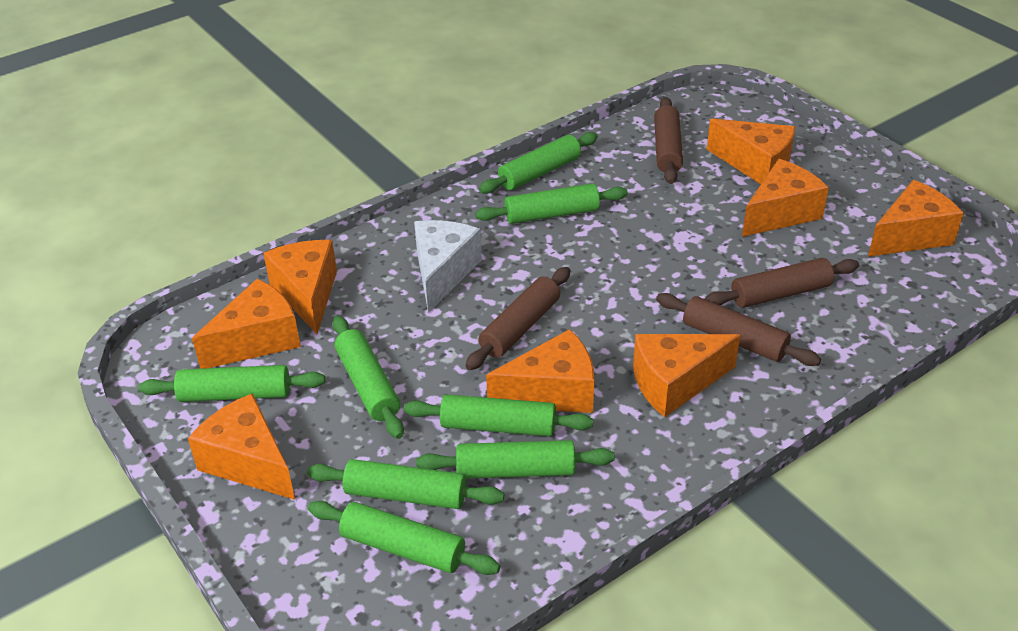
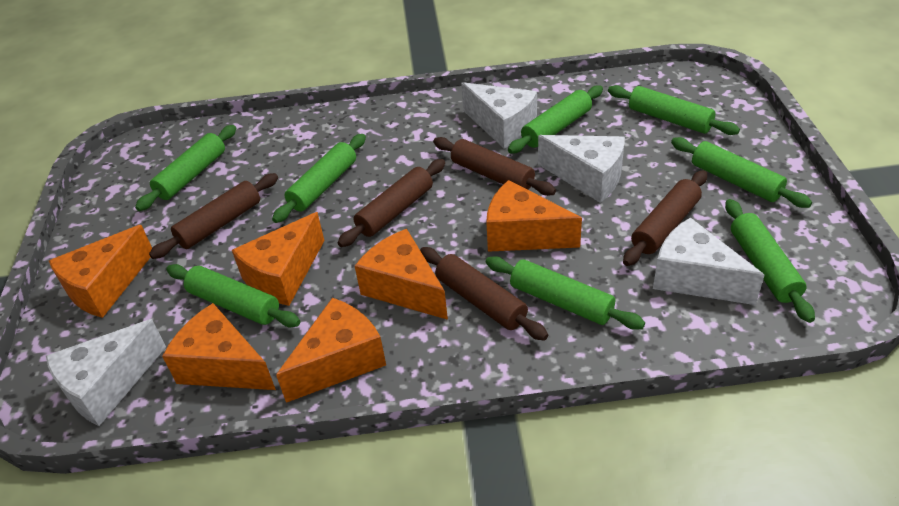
brown rolling pin: [465,267,570,370] [654,97,683,184] [656,293,821,366] [704,258,859,308] = 4 -> [149,173,278,259] [338,159,445,247] [420,247,548,341] [433,137,556,196] [623,170,707,266] = 5
orange cheese: [188,393,295,500] [192,279,301,369] [263,240,337,334] [486,329,594,413] [633,334,741,417] [707,118,795,184] [742,159,829,237] [868,180,964,257] = 8 -> [49,225,152,318] [162,303,276,390] [232,212,324,306] [276,298,386,403] [355,229,448,320] [486,180,582,252] = 6
white cheese: [414,220,482,313] = 1 -> [46,319,166,426] [461,82,537,149] [538,135,625,203] [653,217,764,305] = 4

